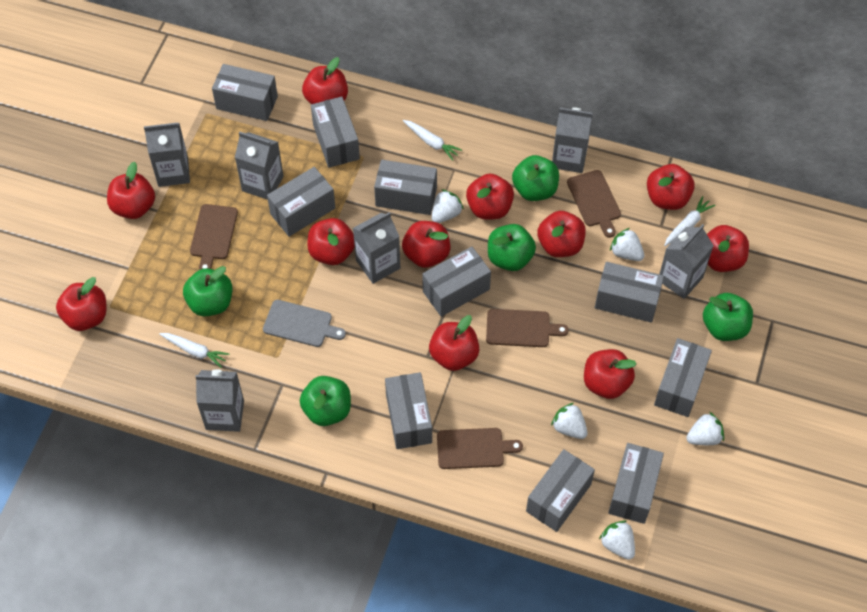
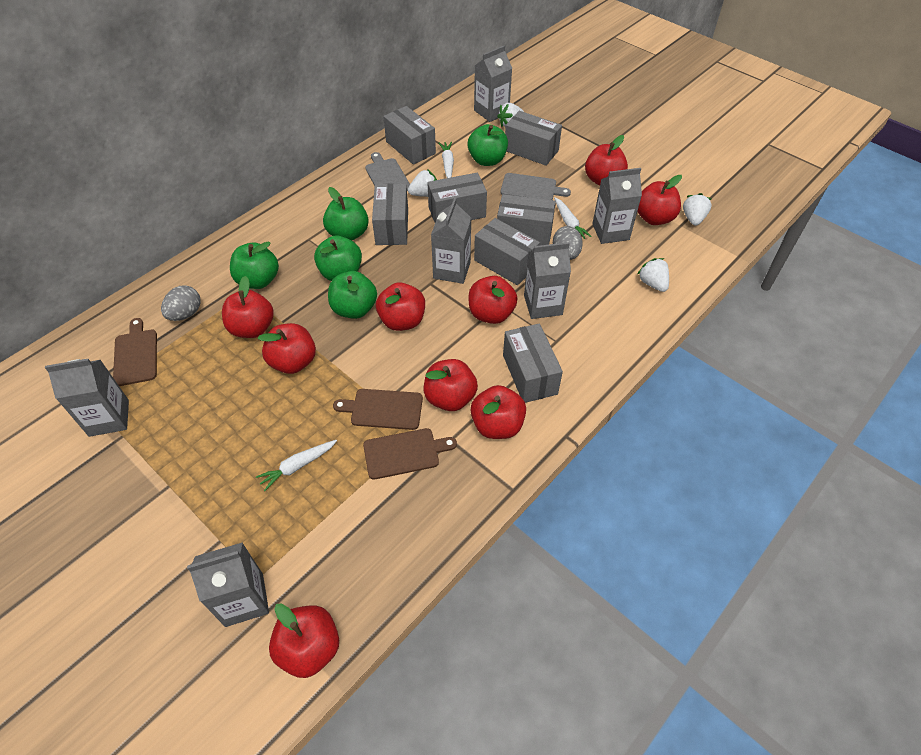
brown cutting board: [190,204,238,270] [437,428,523,469] [486,309,569,347] [567,170,621,238] = 4 -> [113,318,157,386] [333,389,423,430] [363,428,457,480] = 3
grey box: [212,64,278,121] [267,167,336,237] [311,96,360,168] [374,160,437,215] [385,372,432,449] [422,246,491,317] [526,449,595,532] [595,262,664,323] [608,443,664,524] [654,338,712,417] = 10 -> [372,183,408,245] [383,106,436,165] [427,173,487,223] [474,218,540,285] [497,194,556,246] [503,323,563,403] [505,111,562,166] = 7
grey cutting board: [263,300,346,347] = 1 -> [365,152,410,191] [500,173,571,200] = 2
grey egg: none = 0 -> [161,285,201,321] [553,226,583,260] = 2
red apple: [56,277,106,331] [107,162,155,219] [302,57,348,104] [307,218,355,265] [402,221,450,268] [429,315,480,371] [466,174,514,220] [537,211,586,257] [584,349,637,399] [647,164,695,210] [707,225,749,272] = 11 -> [222,276,274,338] [257,323,316,374] [269,603,339,678] [376,282,425,331] [424,359,478,411] [468,276,518,324] [471,385,526,439] [585,135,628,186] [637,175,682,225] = 9
white strawberry: [432,189,464,223] [551,403,588,439] [599,520,635,560] [610,228,644,261] [686,412,724,445] = 5 -> [408,169,437,197] [497,103,524,127] [637,258,669,292] [683,193,712,226] = 4

